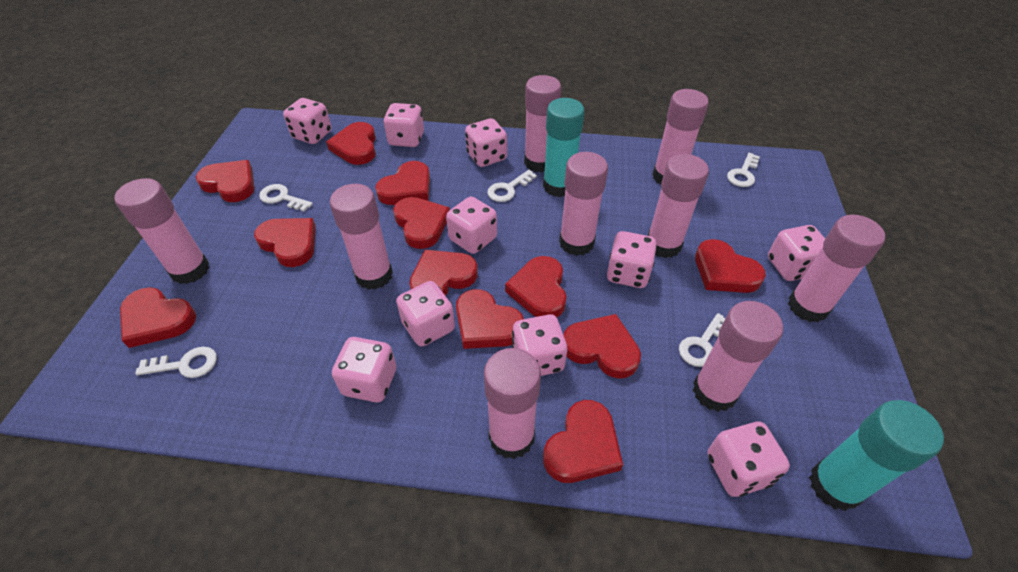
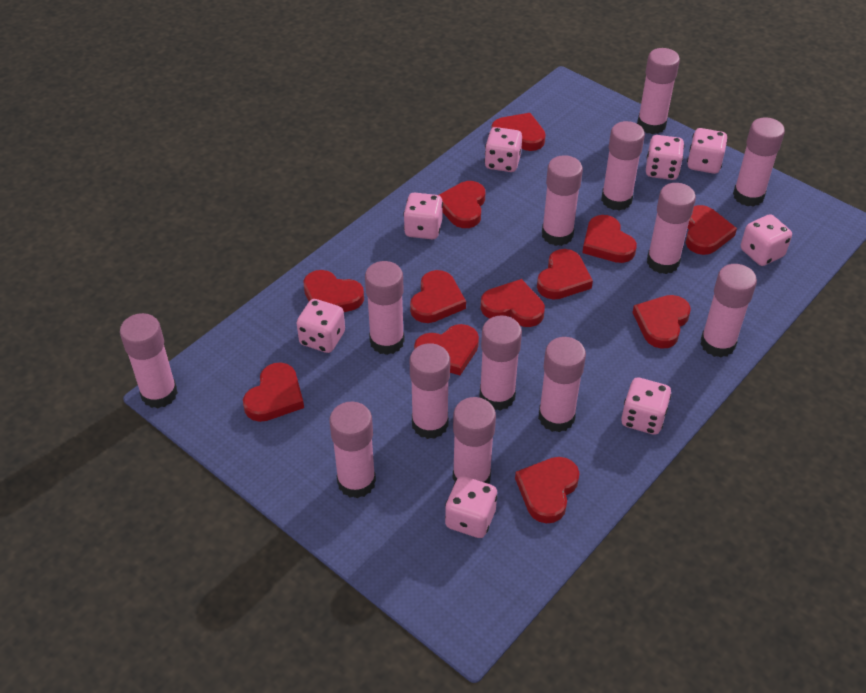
pink dice: [283,98,332,144] [332,337,396,402] [383,103,424,147] [396,281,455,347] [446,197,497,254] [465,118,507,167] [512,315,567,376] [607,231,657,288] [707,422,790,497] [768,225,825,281] = 10 -> [297,299,345,353] [403,192,443,239] [445,476,498,538] [484,127,522,172] [621,377,672,435] [646,135,684,180] [687,128,728,174] [741,214,792,266] = 8
pink glue stick: [114,178,209,284] [330,184,393,290] [484,348,541,459] [524,75,561,172] [559,152,608,256] [648,154,709,258] [652,89,709,185] [693,301,783,412] [788,215,885,322] = 9 -> [120,313,178,408] [330,402,376,498] [365,261,405,355] [410,343,450,439] [453,397,496,484] [479,315,522,411] [538,337,586,432] [542,155,583,246] [601,121,645,211] [637,48,680,134] [647,183,696,274] [700,264,757,358] [733,117,785,207] = 13
turquoise glue stick: [543,98,584,197] [809,400,944,511] = 2 -> none = 0
white key: [135,347,217,378] [259,184,313,212] [487,170,537,202] [679,313,725,367] [727,153,760,187] = 5 -> none = 0

